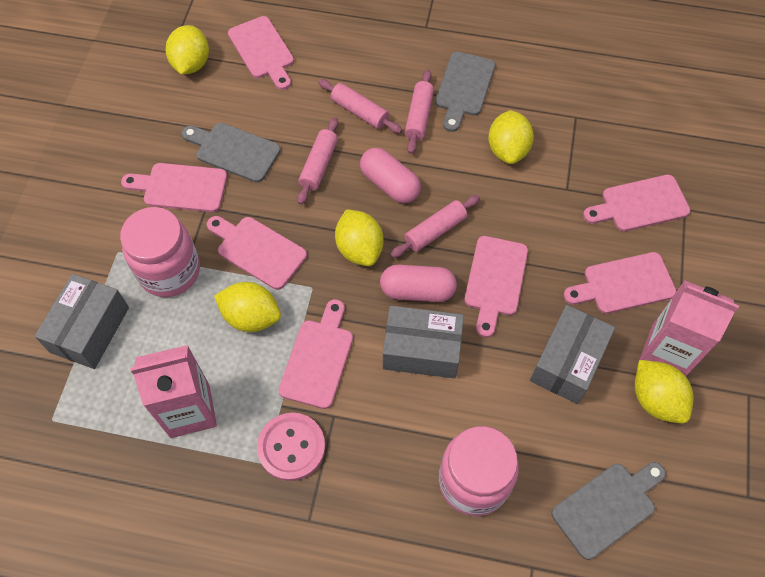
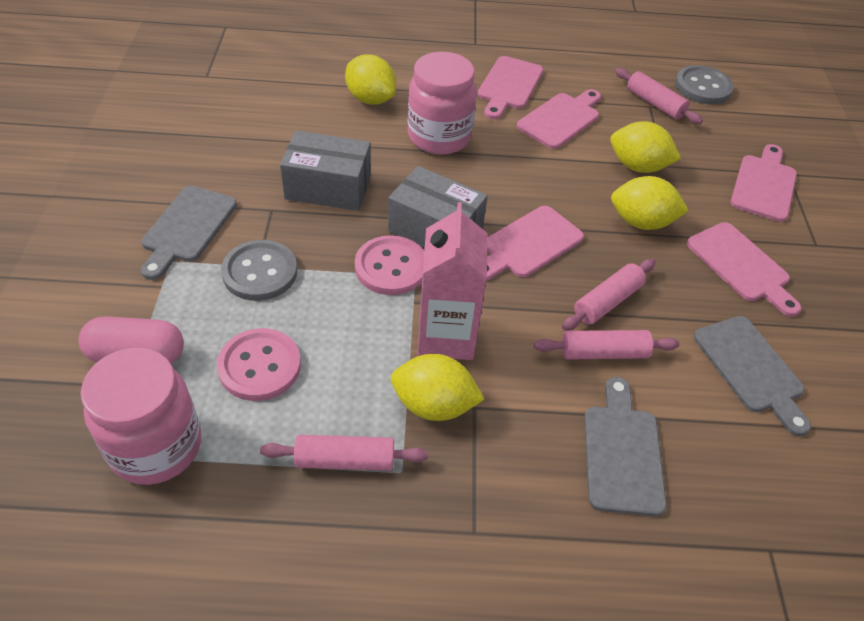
grey box: [34,274,129,369] [383,305,464,379] [530,305,615,404] = 3 -> [280,130,371,211] [388,166,488,248] = 2
grey button: none = 0 -> [221,240,297,301] [675,65,734,104] = 2
pink button: [257,413,325,481] = 1 -> [217,328,301,401] [355,235,424,295] = 2
pink capsule: [360,148,421,203] [380,265,457,302] = 2 -> [78,316,184,363] = 1
pink carton: [130,345,217,438] [639,280,739,376] = 2 -> [417,202,487,360] = 1
pink cutting board: [121,163,227,212] [207,216,307,290] [228,16,294,90] [279,299,353,409] [464,236,528,338] [563,252,676,314] [583,175,690,231] = 7 -> [478,56,543,119] [487,206,584,280] [517,89,601,149] [687,222,801,317] [730,144,797,222] = 5
yellow lemon: [166,25,209,74] [214,282,281,332] [335,209,383,266] [488,110,534,164] [635,360,693,423] = 5 -> [345,54,396,104] [391,354,484,421] [610,121,681,173] [611,176,689,230] = 4

